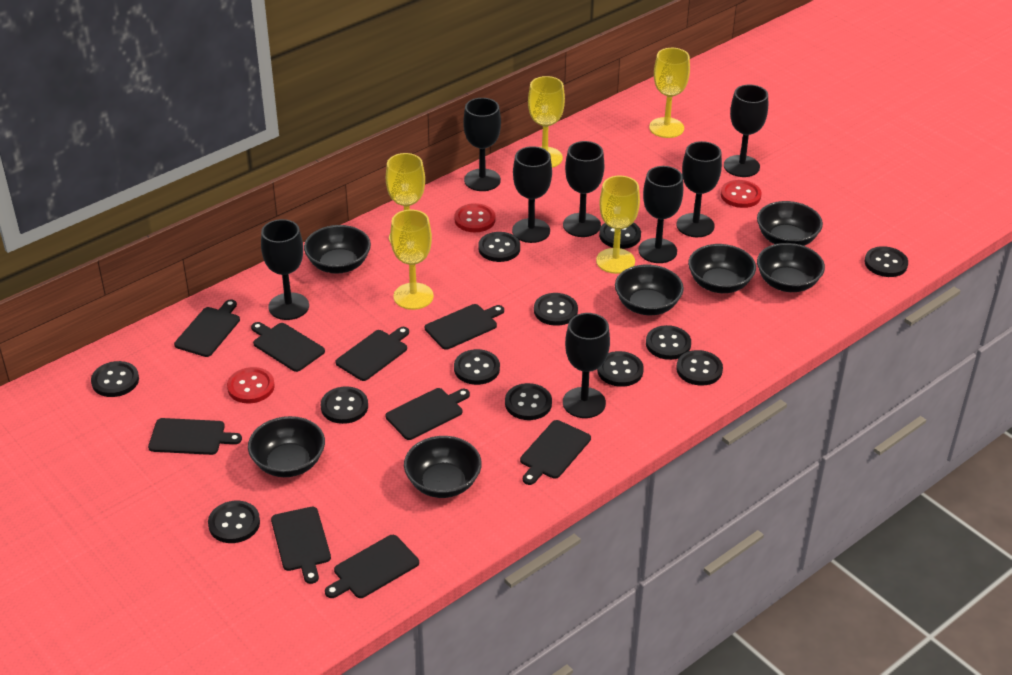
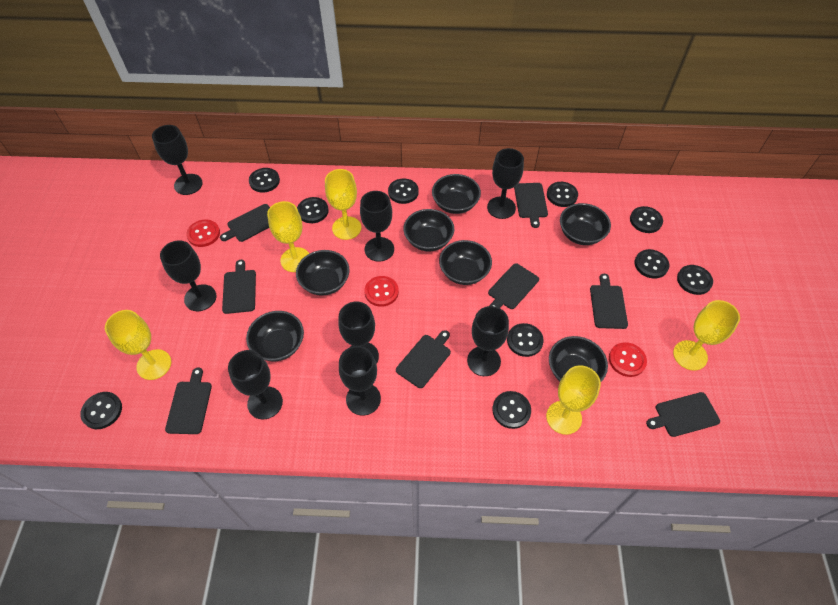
black button: [91,361,139,397] [208,501,260,543] [321,386,368,424] [454,349,500,385] [478,232,520,262] [505,383,552,420] [534,293,578,326] [597,351,644,387] [599,223,641,249] [646,325,691,360] [676,350,723,386] [865,246,908,277] = 12 -> [80,392,122,429] [249,168,280,193] [297,197,329,223] [388,179,419,204] [492,391,531,429] [507,323,544,357] [547,182,578,207] [630,206,663,233] [634,249,669,278] [677,265,713,295] = 10
black cutting board: [148,418,242,455] [174,299,240,357] [251,322,325,372] [271,507,331,584] [325,535,419,598] [335,327,409,381] [386,388,470,440] [425,304,504,350] [520,420,591,485] = 9 -> [165,367,212,434] [220,204,270,242] [222,260,256,314] [396,330,451,388] [488,263,539,309] [514,183,548,228] [590,274,628,329] [646,392,720,437] = 8

